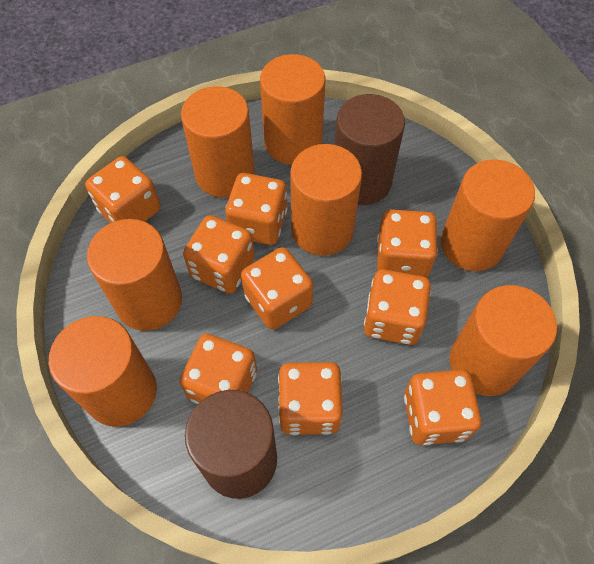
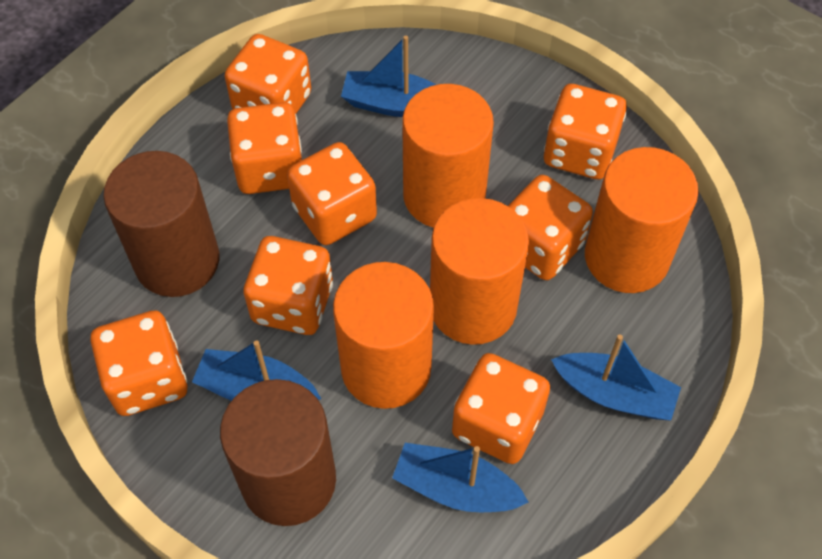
blue boat: none = 0 -> [192,340,321,401] [341,36,437,117] [392,443,529,512] [551,334,681,421] = 4
orange cylinder: [49,316,157,427] [87,219,182,331] [181,86,255,197] [260,54,325,165] [290,144,362,256] [441,160,535,271] [450,285,557,396] = 7 -> [333,262,434,409] [402,84,494,228] [430,198,529,345] [585,147,699,293] = 4
orange dice: [85,156,160,223] [180,334,257,404] [183,215,255,294] [225,173,287,245] [241,247,313,330] [278,362,343,435] [364,269,431,345] [377,209,438,278] [404,370,481,445] = 9 -> [90,311,187,416] [225,34,311,114] [227,102,302,194] [243,236,333,335] [287,142,377,245] [452,353,550,464] [508,175,593,280] [544,84,627,179] = 8

